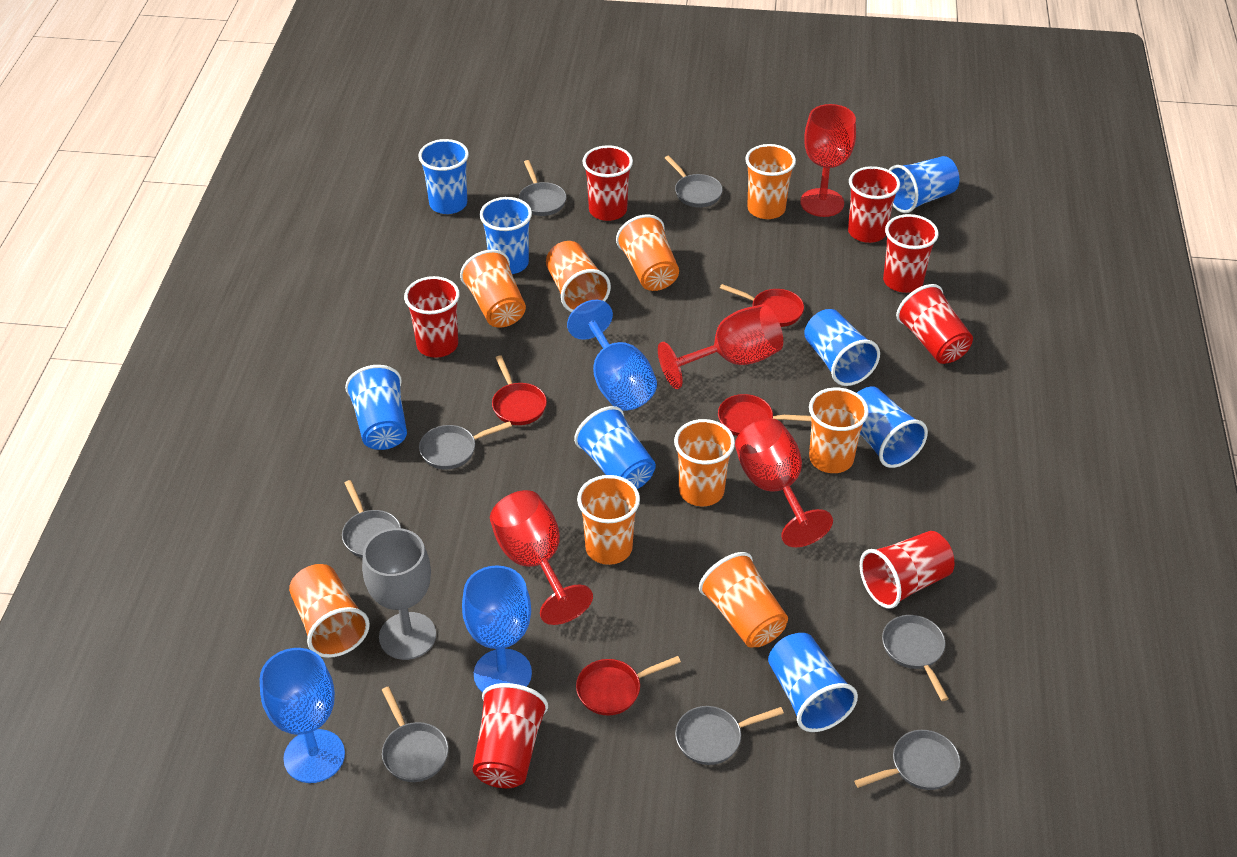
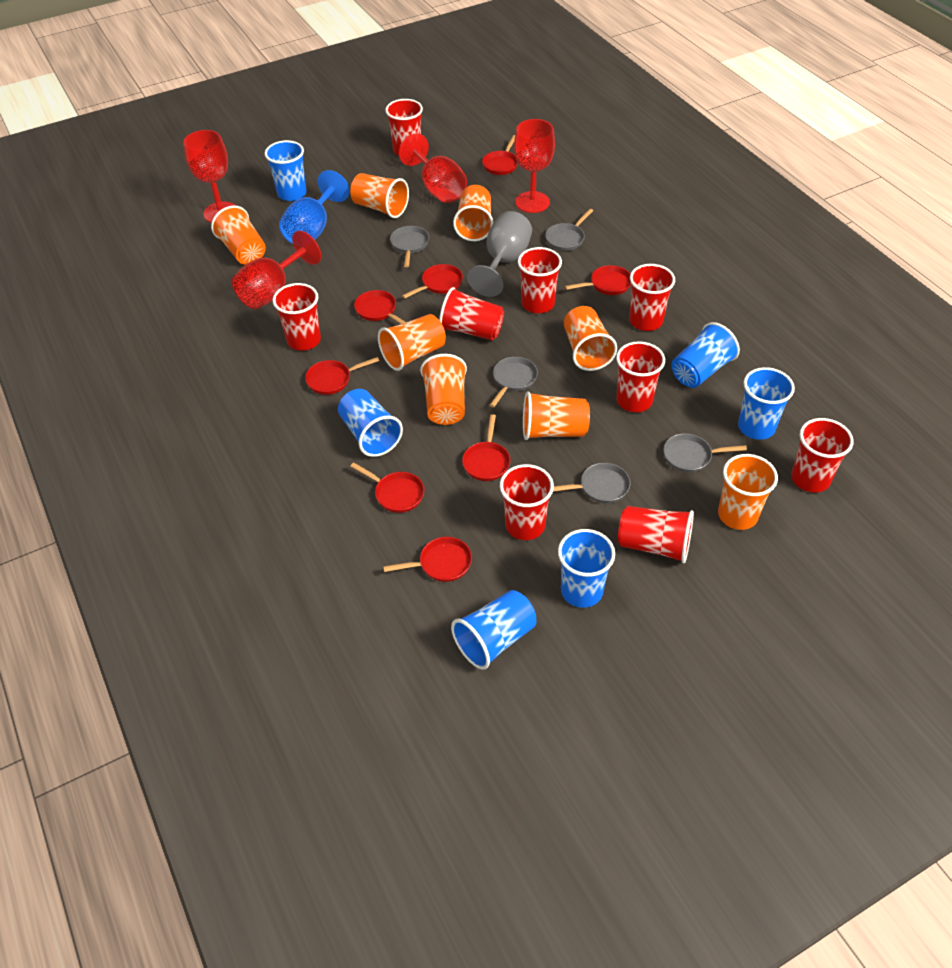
blue cup: [345,365,407,450] [418,139,469,214] [480,197,532,274] [574,406,656,489] [768,633,858,732] [804,309,880,386] [857,387,928,468] [889,156,959,213] = 8 -> [265,140,307,201] [338,389,403,457] [451,590,537,670] [558,529,615,608] [671,322,740,388] [738,367,795,440] = 6
blue goblet: [260,648,345,783] [462,565,532,692] [567,300,657,411] = 3 -> [279,170,350,244] = 1
grey pan: [342,480,401,558] [382,686,449,782] [419,421,512,470] [519,160,566,216] [665,156,723,207] [675,706,784,765] [854,730,960,790] [882,615,949,701] = 8 -> [390,226,429,267] [490,357,538,407] [545,209,593,251] [553,463,631,503] [663,433,747,473] = 5
orange cup: [289,564,370,658] [460,249,526,328] [546,241,611,312] [577,475,640,565] [616,214,679,291] [674,419,735,506] [699,552,788,647] [745,144,796,219] [809,388,869,473] = 9 -> [211,206,266,265] [350,173,409,218] [378,314,446,371] [420,354,467,425] [453,185,494,241] [523,391,590,440] [564,306,617,371] [718,454,778,530] = 8
red cup: [404,276,460,358] [472,683,548,788] [582,145,633,221] [848,166,900,243] [860,531,954,609] [883,214,938,293] [896,284,973,364] = 7 -> [272,283,321,351] [385,99,423,156] [439,287,504,340] [500,464,554,540] [518,247,562,313] [616,341,665,412] [618,506,694,563] [629,264,675,331] [791,418,854,493] = 9
red pan: [492,355,547,425] [576,656,681,715] [718,394,811,436] [720,284,804,327] = 4 -> [305,357,379,395] [350,462,424,513] [354,290,406,324] [383,537,472,582] [402,264,463,299] [462,414,510,481] [482,135,518,175] [565,265,631,295] = 8

